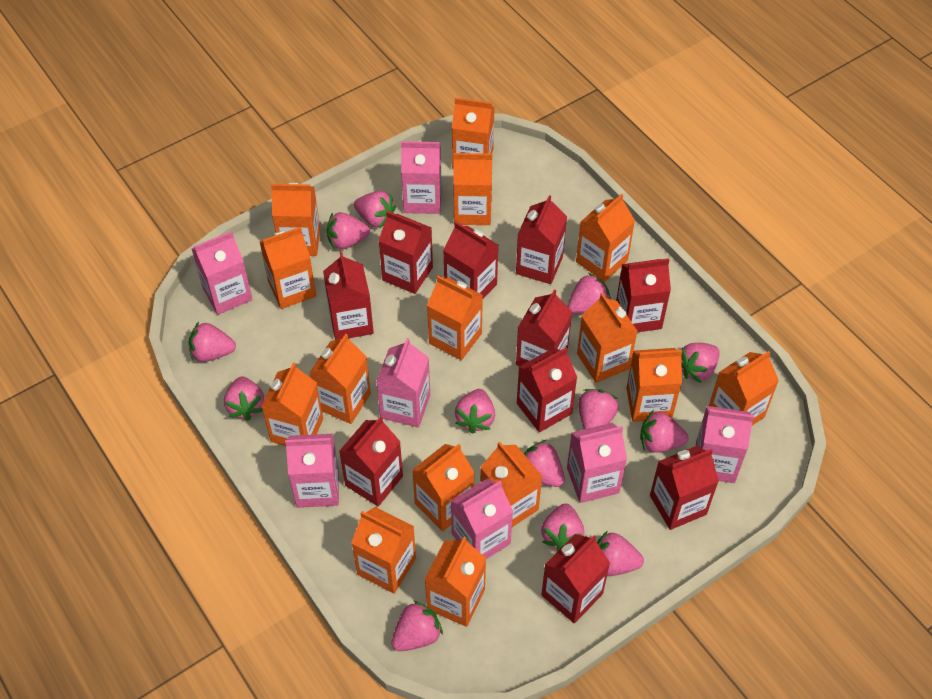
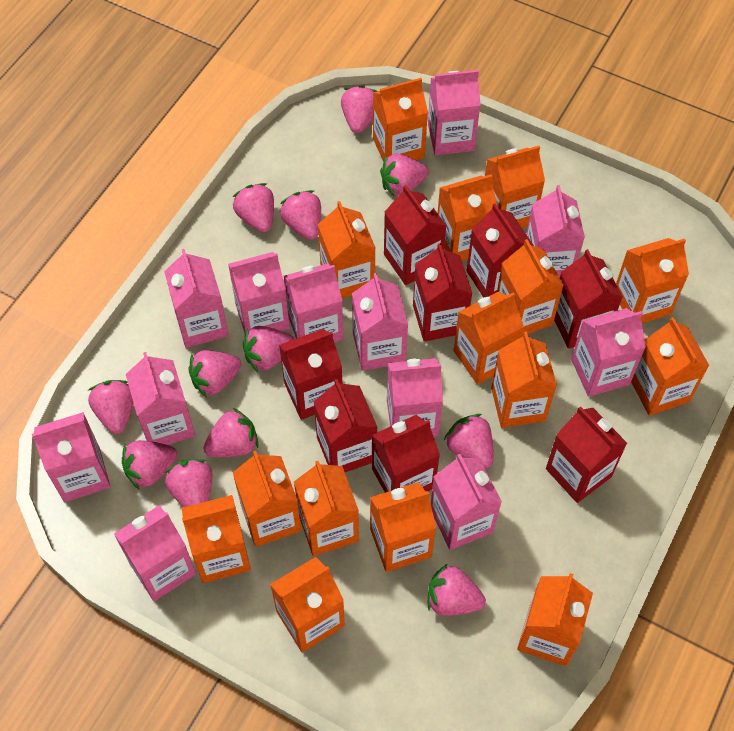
pink carton: [192,231,252,315] [285,434,339,508] [376,338,430,428] [401,141,442,214] [451,478,513,559] [567,423,627,503] [696,406,754,483] = 7 -> [32,412,111,502] [114,506,196,601] [126,352,195,445] [164,249,229,348] [228,252,290,333] [284,263,343,343] [352,273,408,371] [387,358,443,437] [428,70,481,155] [431,454,502,550] [526,185,585,278] [571,308,646,397] = 12
pink strawberry: [189,322,236,362] [224,376,265,421] [327,212,370,249] [354,191,396,228] [391,601,443,651] [455,389,495,434] [524,440,565,487] [541,504,584,551] [568,273,611,314] [578,389,619,429] [597,530,644,576] [640,410,688,453] [681,343,720,383] = 13 -> [88,380,134,434] [122,440,177,489] [165,459,213,507] [188,350,241,397] [203,408,258,457] [233,183,274,233] [243,326,294,372] [280,190,321,240] [341,85,377,133] [380,154,428,196] [428,564,486,616] [444,414,494,468] = 12
red carton: [323,252,374,340] [339,416,403,506] [379,211,433,294] [443,222,498,298] [516,195,567,284] [516,289,572,366] [517,347,577,432] [541,534,610,624] [616,258,671,332] [650,446,719,530] = 10 -> [279,329,342,420] [314,379,377,472] [372,415,440,493] [384,185,447,285] [413,243,472,342] [466,203,534,298] [546,406,627,503] [554,249,623,349] = 8

